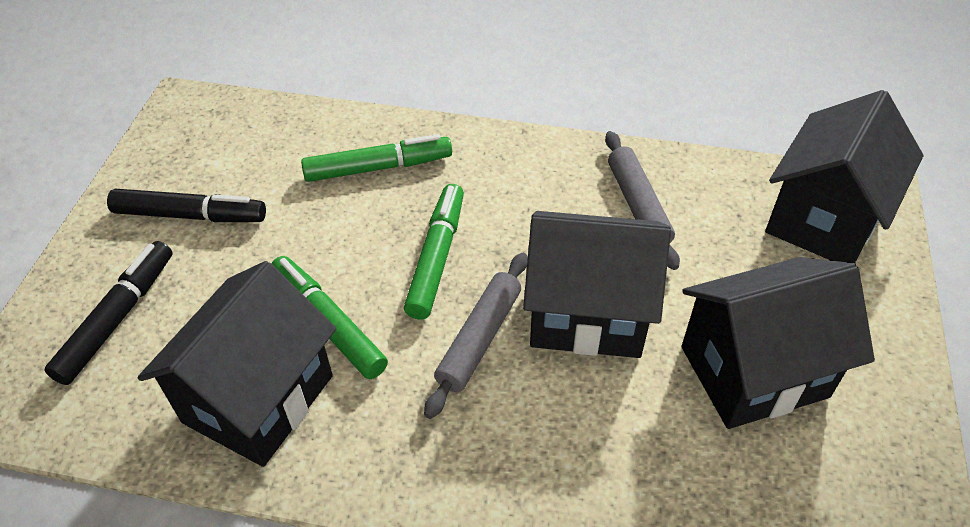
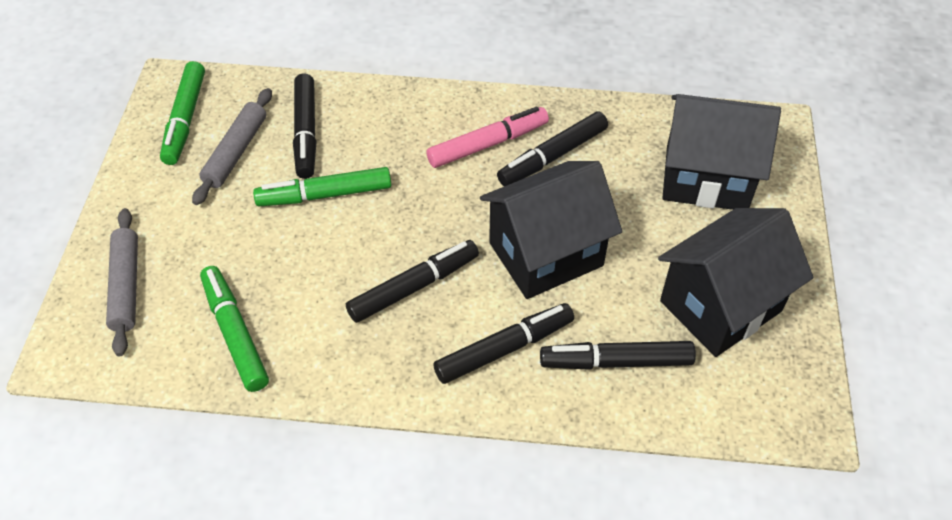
black house: [138,261,336,467] [523,211,671,358] [681,257,875,429] [765,90,923,263] = 4 -> [480,161,622,299] [658,208,813,357] [663,94,781,210] = 3
black marker: [44,241,173,385] [107,189,266,222] = 2 -> [293,73,317,179] [346,240,479,323] [433,303,574,384] [497,111,608,186] [540,341,696,370] = 5
pink marker: none = 0 -> [426,107,549,168] = 1

